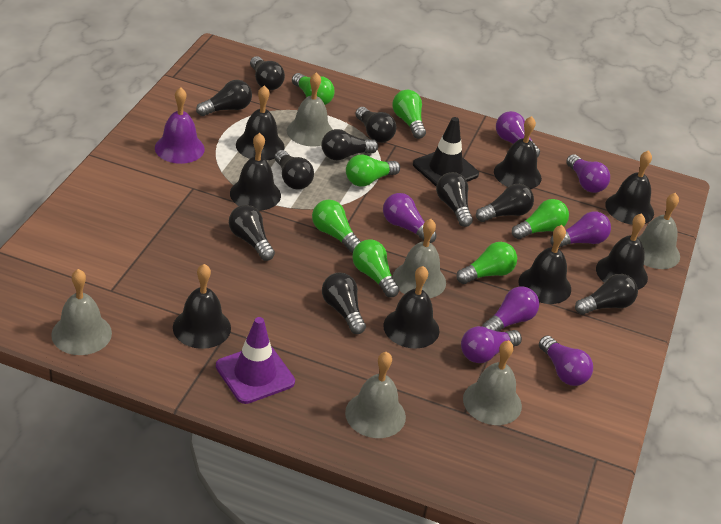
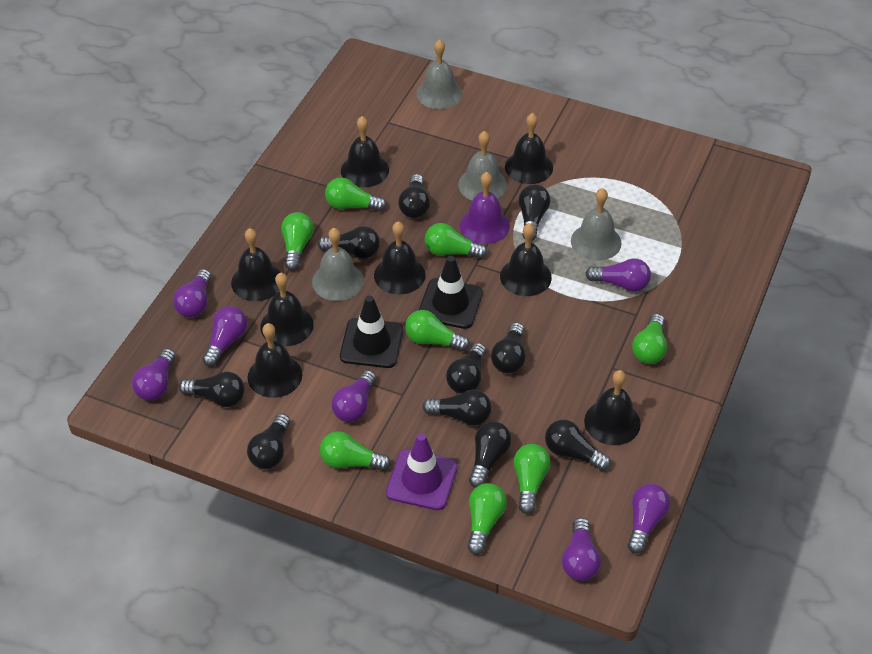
black traffic cone: [413,117,479,186] = 1 -> [340,296,403,368] [419,256,483,329] = 2
green light bulb: [292,73,335,105] [312,200,361,253] [346,154,400,187] [352,239,399,297] [392,90,426,139] [456,242,517,284] [512,199,569,239] = 7 -> [281,212,314,271] [320,431,391,471] [325,178,387,212] [405,310,470,352] [425,223,487,259] [467,483,507,555] [513,444,551,514] [632,314,667,364] = 8
grey bell: [51,269,112,355] [287,72,333,146] [345,352,406,438] [393,219,446,298] [463,340,522,425] [637,193,680,269] = 6 -> [312,228,364,301] [416,39,463,109] [458,131,507,200] [571,188,622,261] = 4

